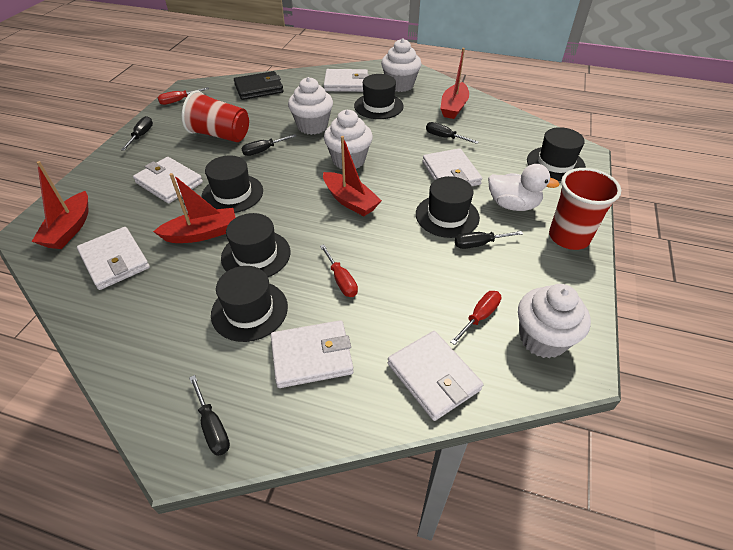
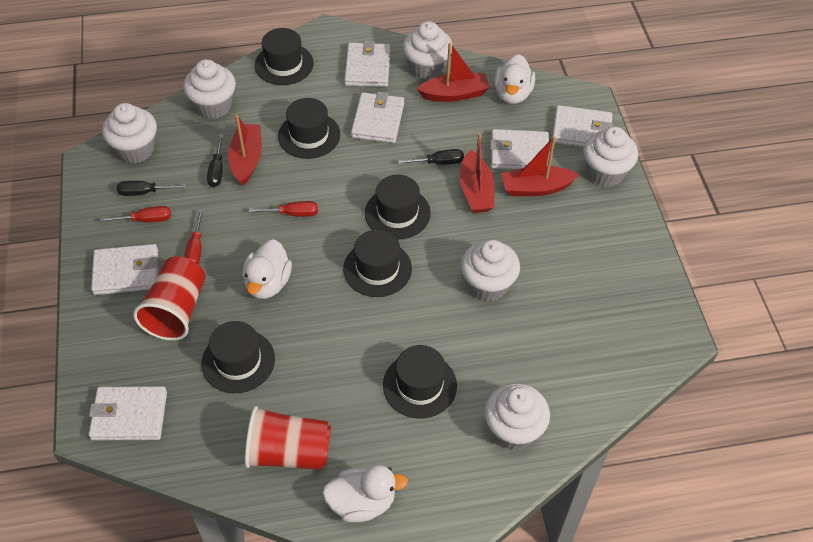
black screwdriver: [121,116,153,151] [189,375,230,456] [241,134,296,156] [426,122,479,144] [455,231,523,249] = 5 -> [117,181,186,196] [207,134,223,187] [398,149,464,165] = 3
black wallet: [234,71,284,100] = 1 -> none = 0
white cupcake: [288,77,333,135] [324,110,373,169] [381,38,421,92] [518,284,591,358] = 4 -> [102,103,157,163] [183,59,236,119] [403,21,453,80] [461,240,520,301] [485,383,550,450] [583,127,638,187] = 6
white duck: [488,164,560,211] = 1 -> [243,239,292,299] [322,465,408,523] [494,54,535,104] = 3

